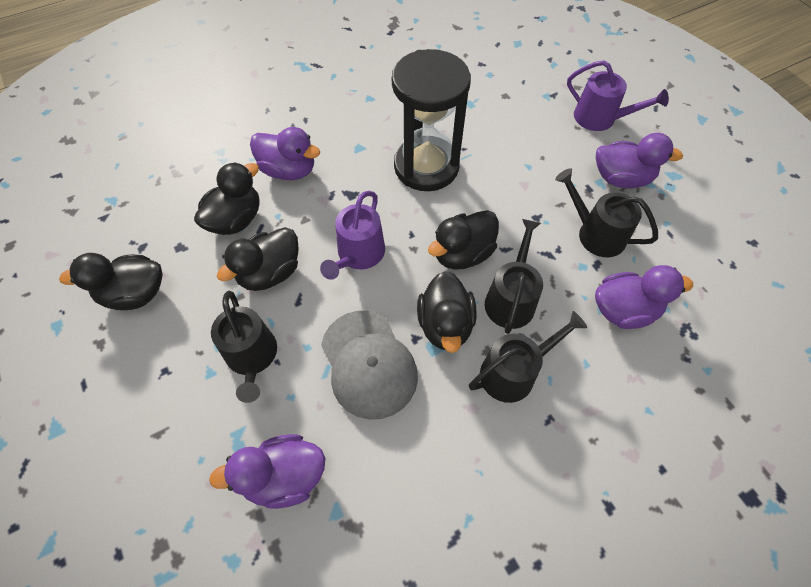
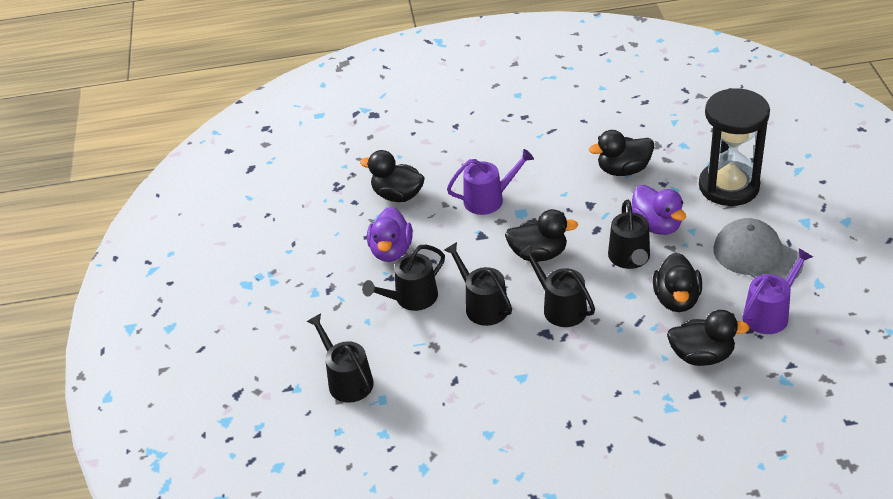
black watering can: [211,291,277,403] [469,311,587,403] [485,219,543,334] [555,168,658,257] = 4 -> [306,313,374,403] [362,245,445,311] [444,242,512,326] [519,245,595,327] [608,200,650,269] = 5
purple duck: [209,434,325,509] [250,127,320,180] [595,265,693,329] [596,133,683,188] = 4 -> [367,207,413,262] [632,185,686,235] = 2

